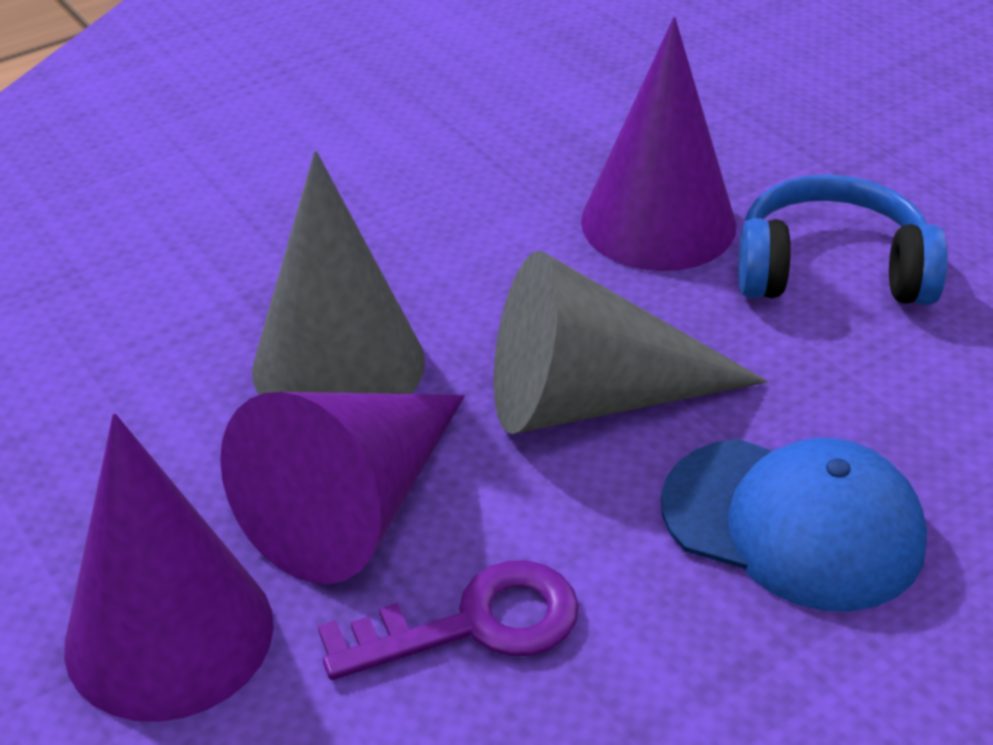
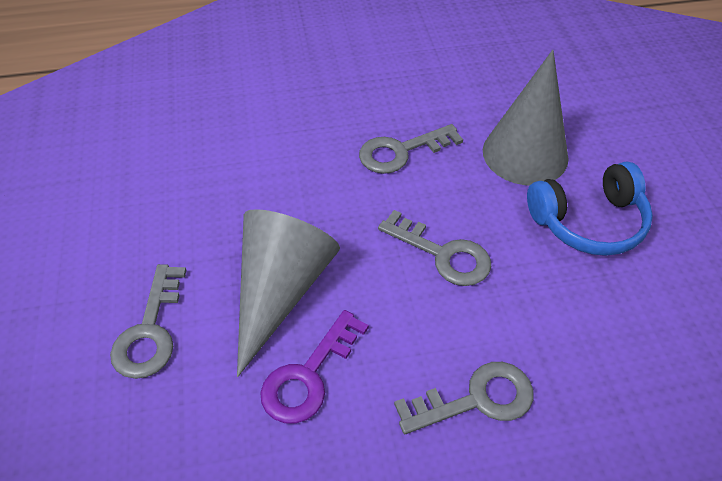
blue cap: [661,438,927,612] = 1 -> none = 0
grey key: none = 0 -> [110,264,186,379] [359,124,463,174] [378,210,492,286] [394,362,533,434] = 4
purple cone: [64,413,274,722] [220,392,465,584] [581,17,736,271] = 3 -> none = 0

